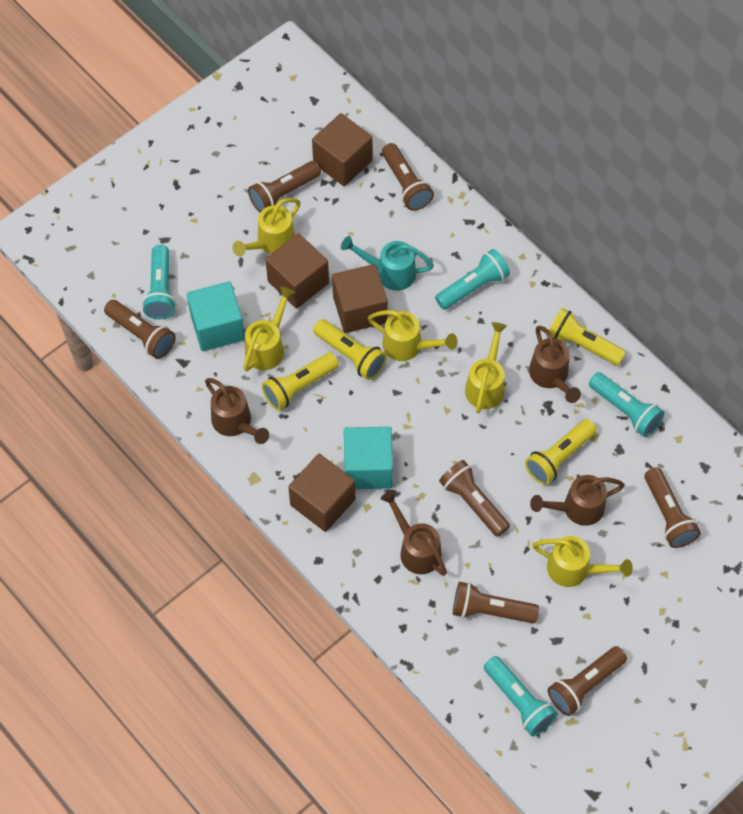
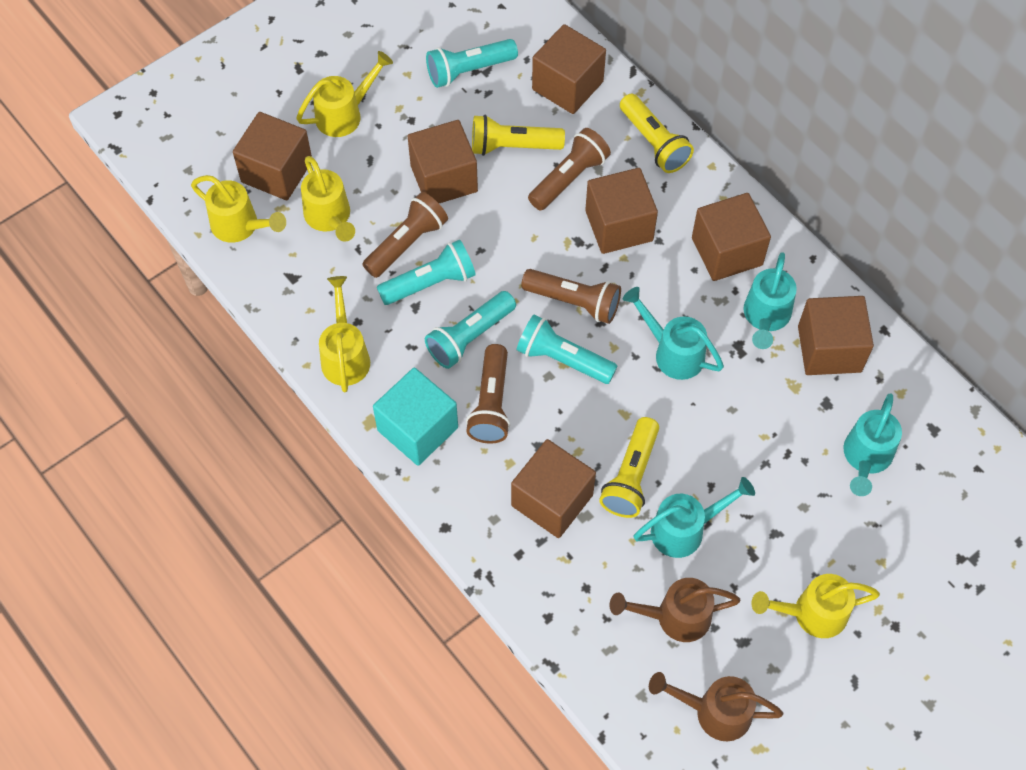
brown cube: [265,233,329,309] [288,454,355,532] [312,113,373,186] [332,264,388,333] = 4 -> [233,112,312,200] [408,120,478,203] [511,439,596,538] [532,24,606,114] [585,168,658,254] [692,193,771,281] [798,296,874,375] = 7
brown flashlight: [104,300,175,359] [248,161,321,212] [382,143,434,211] [439,460,510,537] [453,582,539,623] [548,646,627,716] [645,468,701,548] = 7 -> [363,192,448,278] [466,344,510,444] [521,269,621,324] [528,128,611,210] = 4
brown watering can: [205,378,269,444] [381,490,447,576] [529,326,581,403] [530,475,625,526] = 4 -> [609,578,741,642] [649,672,783,741] = 2
turquoise cube: [187,281,245,351] [344,427,393,489] = 2 -> [373,367,458,466] = 1
turquoise watering can: [341,236,434,291] = 1 -> [623,287,724,380] [633,477,755,558] [744,252,797,349] [843,393,902,496] = 4
yellow flashlight: [262,353,339,411] [313,319,387,380] [525,419,597,485] [549,308,626,366] = 4 -> [472,115,565,156] [599,417,659,518] [620,94,694,173] = 3

